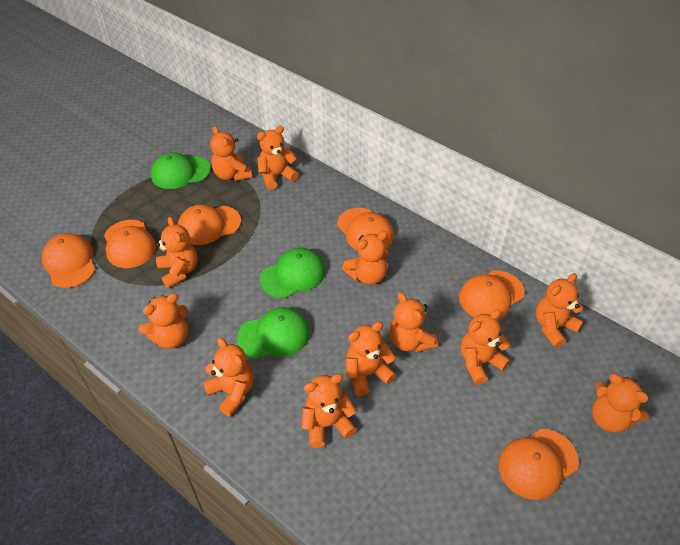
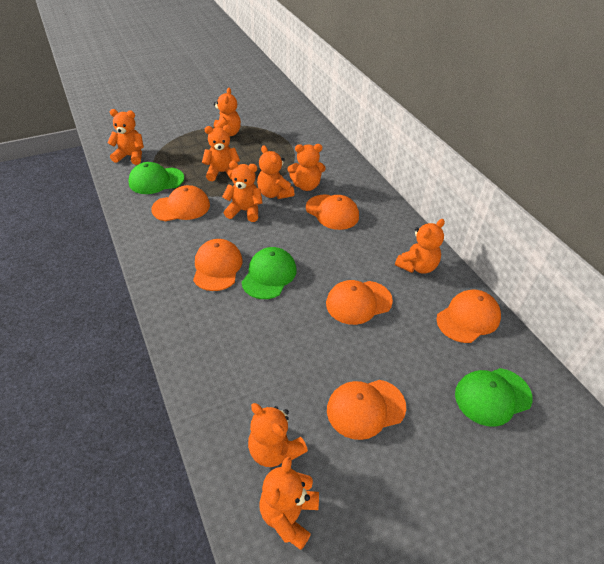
orange teddy bear: [139,293,188,349] [156,217,198,288] [203,338,254,417] [210,126,252,181] [257,125,299,190] [302,374,357,448] [342,231,388,285] [346,322,396,396] [389,292,438,352] [461,309,510,385] [536,273,583,348] [592,374,649,433] = 12 -> [107,109,144,165] [202,125,240,181] [213,88,241,136] [222,161,263,222] [248,403,308,467] [257,145,294,199] [259,457,319,550] [288,144,326,191] [395,219,445,274] = 9

